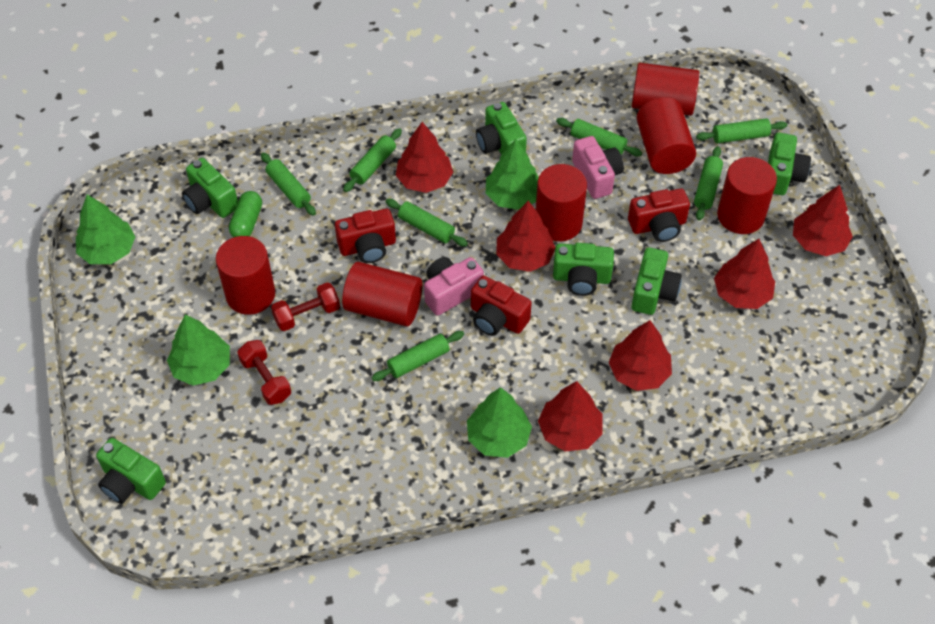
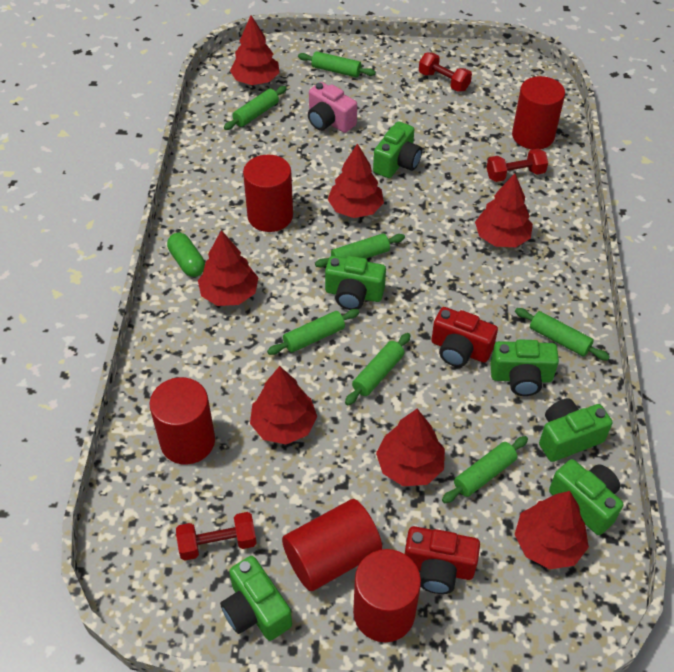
green tree: [76,195,135,264] [167,314,230,386] [467,387,532,458] [486,139,539,210] = 4 -> none = 0
pink camera: [424,257,484,316] [572,136,624,199] = 2 -> [308,82,357,133] = 1
red camera: [335,209,396,263] [471,276,532,336] [628,188,690,242] = 3 -> [405,526,480,594] [431,307,498,367] = 2
red cylinder: [216,236,275,315] [342,262,422,327] [536,164,587,241] [632,63,699,116] [637,97,696,174] [717,157,777,234] = 6 -> [149,377,215,465] [243,155,293,232] [282,499,382,591] [353,549,421,642] [512,76,565,149] = 5
red dumbbell: [237,340,291,405] [271,283,340,331] = 2 -> [176,512,257,561] [419,52,472,91] [487,149,548,182] = 3
red tree: [396,122,453,193] [496,201,555,272] [538,381,603,451] [609,320,672,391] [714,239,775,309] [793,185,853,256] = 6 -> [198,230,259,306] [230,15,280,85] [250,366,317,444] [327,143,384,218] [376,409,445,486] [475,173,533,247] [514,491,589,569] = 7

